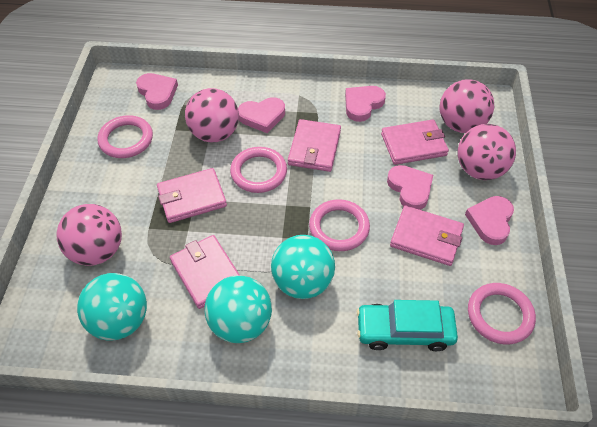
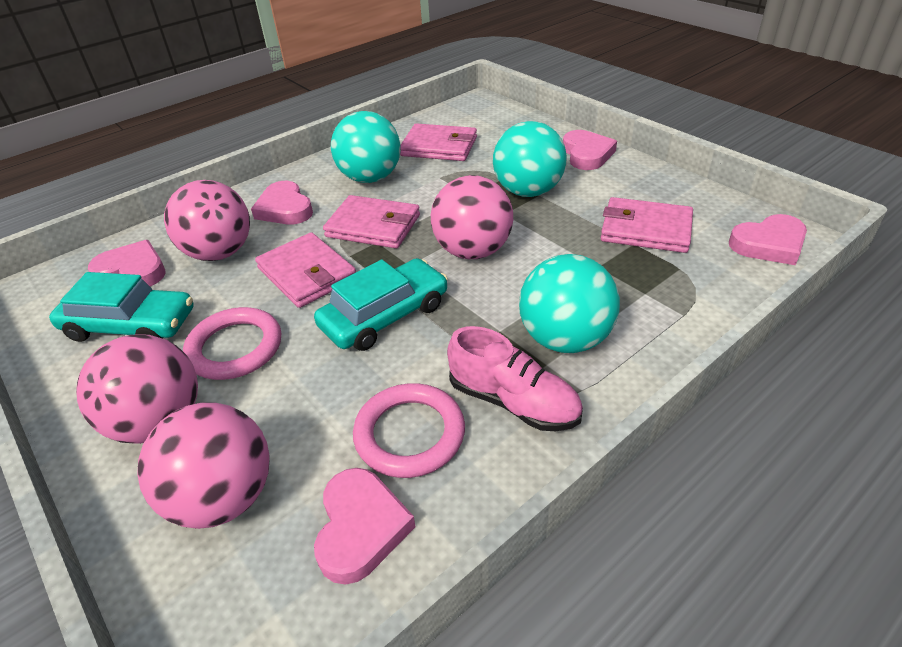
pink ring: [97,115,153,158] [230,147,287,193] [309,199,370,251] [468,283,536,344] = 4 -> [183,307,281,380] [353,383,465,478] = 2
pink shoe: none = 0 -> [447,326,583,431] = 1
pink wallet: [157,168,227,223] [170,235,240,309] [288,119,341,172] [381,119,449,165] [390,205,464,266] = 5 -> [255,232,356,308] [323,195,420,248] [400,123,477,161] [601,197,693,253] = 4
turquoise car: [357,300,458,351] = 1 -> [49,272,194,342] [314,258,448,351] = 2

